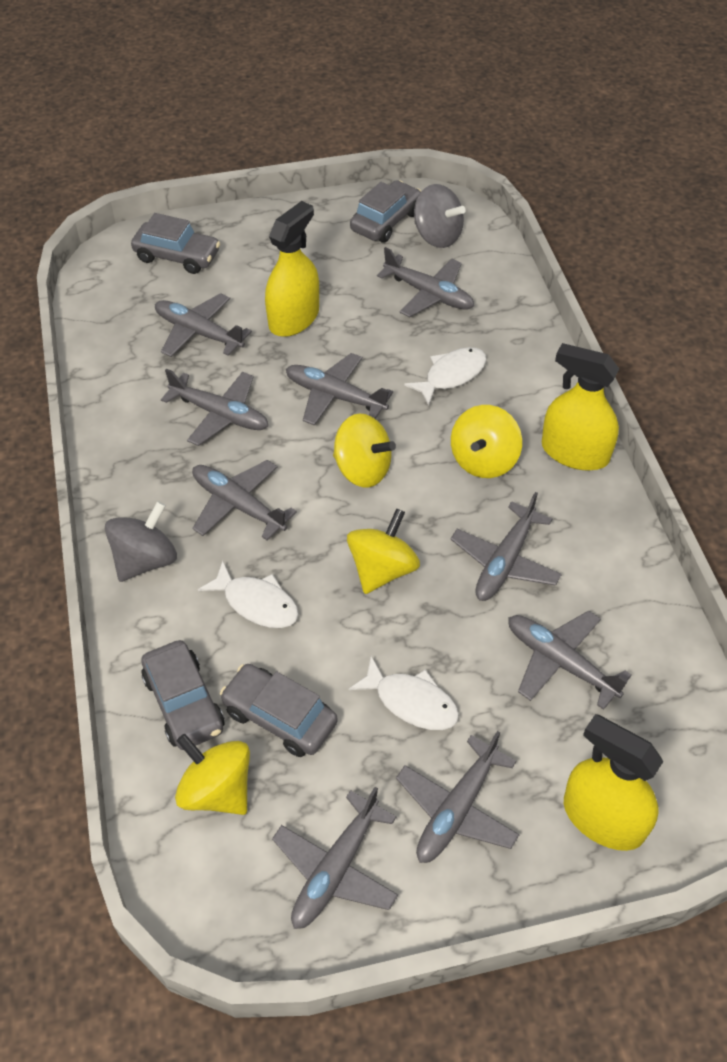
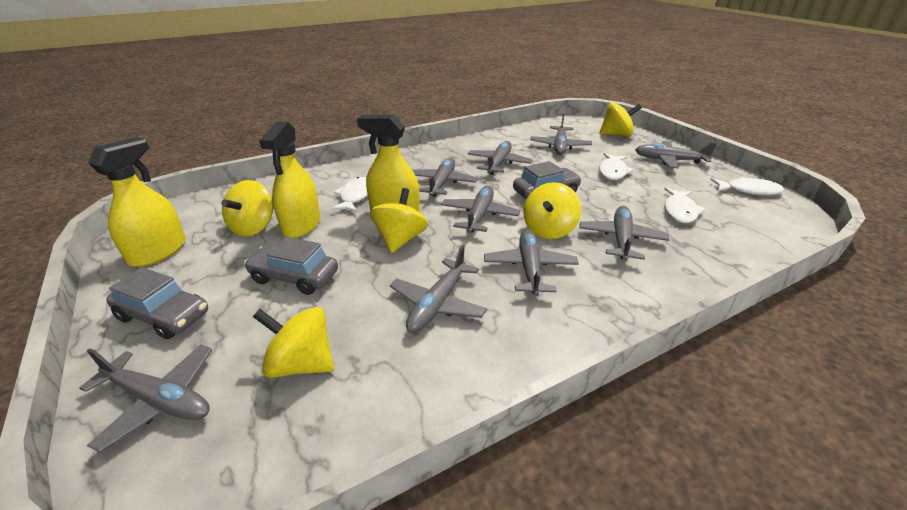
grey car: [131,213,220,274] [141,640,224,750] [220,664,338,757] [350,180,421,243] = 4 -> [106,267,208,339] [244,237,338,295] [513,161,582,199] = 3
grey spinning top: [105,501,177,582] [414,184,466,248] = 2 -> none = 0
white fish: [198,561,299,628] [349,656,459,730] [404,347,486,405] = 3 -> [330,177,368,212] [599,153,634,180] [664,187,705,223] [710,177,784,195] = 4
yellow spinning top: [175,734,250,815] [333,413,396,488] [347,508,420,594] [451,405,522,478] = 4 -> [221,180,273,236] [253,307,334,378] [370,188,428,253] [523,182,581,239] [599,103,642,137] = 5

